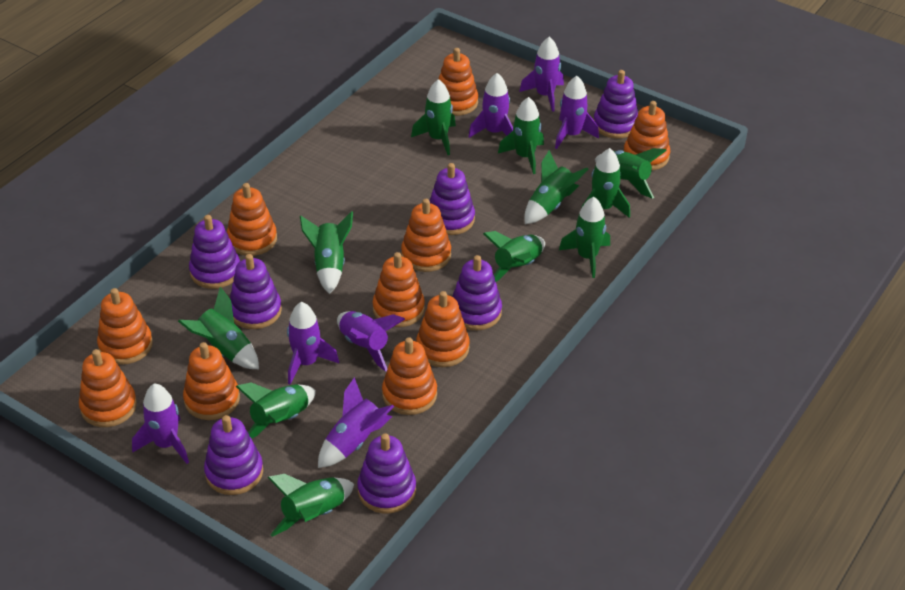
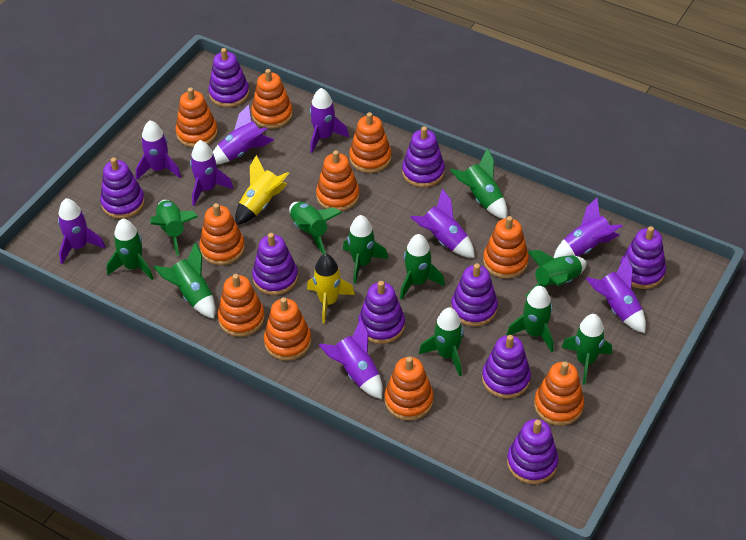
purple rocket: [132,383,189,464] [287,302,339,385] [318,377,394,468] [337,311,405,372] [468,73,513,138] [519,37,564,112] [555,76,599,149] = 7 -> [58,198,105,264] [136,120,181,180] [190,140,233,206] [213,105,274,164] [310,88,349,153] [319,318,383,399] [410,188,475,258] [554,198,623,258] [586,256,646,333] = 9
purple stacking toy: [189,215,240,289] [204,415,263,495] [230,254,282,329] [357,433,416,513] [429,163,475,235] [452,255,502,330] [594,70,638,139] = 7 -> [100,158,145,219] [208,48,249,107] [252,233,298,295] [358,281,405,344] [402,126,445,188] [451,263,498,326] [482,335,531,399] [507,419,558,484] [619,226,666,289] = 9
yellow rocket: none = 0 -> [235,155,289,225] [307,254,355,324] = 2

